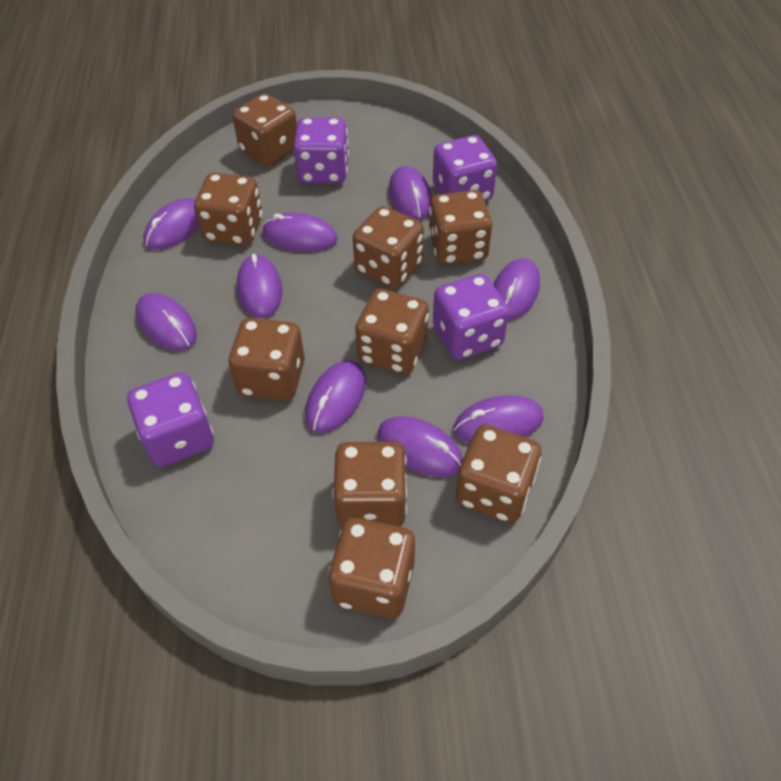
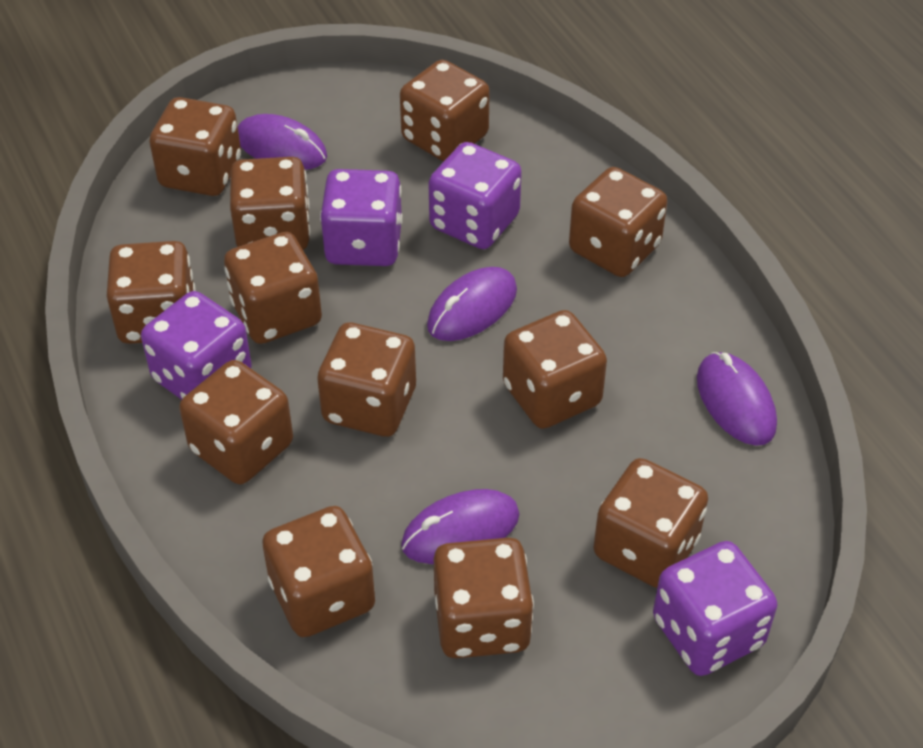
brown dice: [194,173,262,246] [229,318,305,401] [232,94,297,166] [328,517,415,618] [333,442,407,527] [353,206,424,288] [355,289,429,375] [428,190,492,265] [456,424,541,523] = 9 -> [106,241,196,344] [149,97,241,196] [179,360,293,484] [224,232,322,344] [230,157,310,250] [262,506,375,637] [317,322,416,437] [400,60,490,161] [434,538,534,659] [503,310,607,429] [569,167,668,277] [593,458,708,588] = 12
purple mouse: [135,293,197,351] [143,198,199,250] [237,254,282,318] [262,213,337,252] [305,360,366,433] [378,416,463,477] [389,166,432,220] [454,395,544,443] [493,258,540,321] = 9 -> [238,114,327,170] [401,489,519,564] [427,267,517,341] [697,352,777,446] = 4

